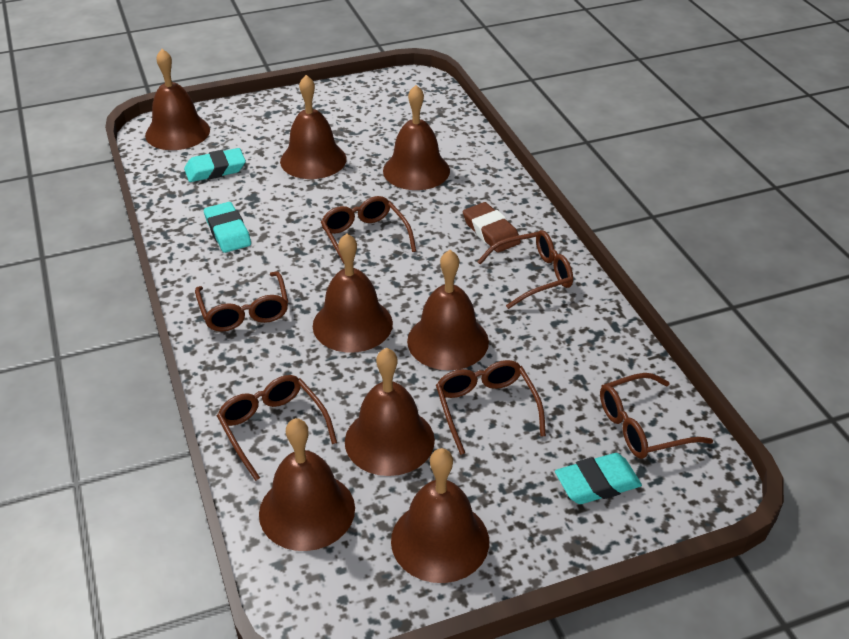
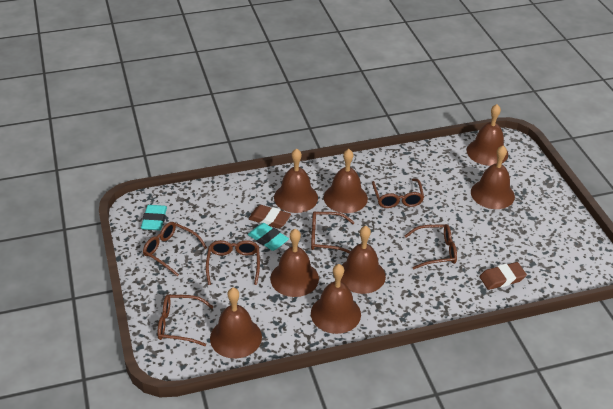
brown eraser: [463,202,521,252] = 1 -> [248,205,291,229] [480,262,527,290] = 2
turquoise eraser: [184,148,246,182] [204,202,251,253] [555,453,642,504] = 3 -> [141,205,167,230] [248,223,289,251] = 2

